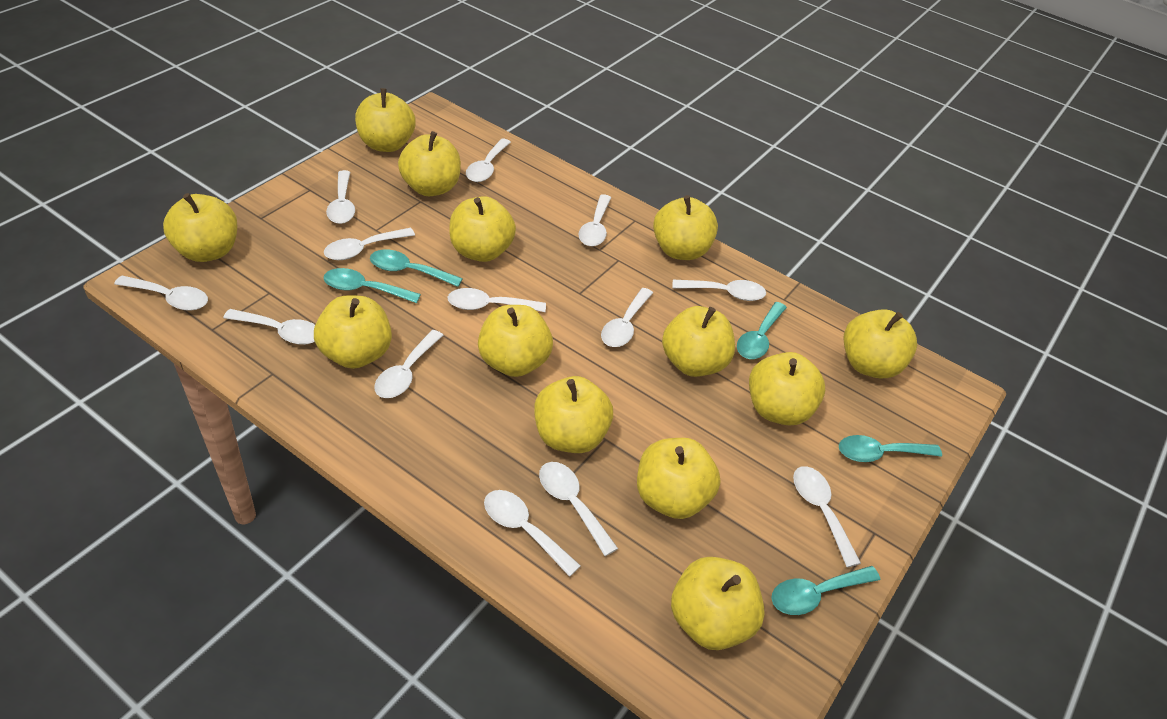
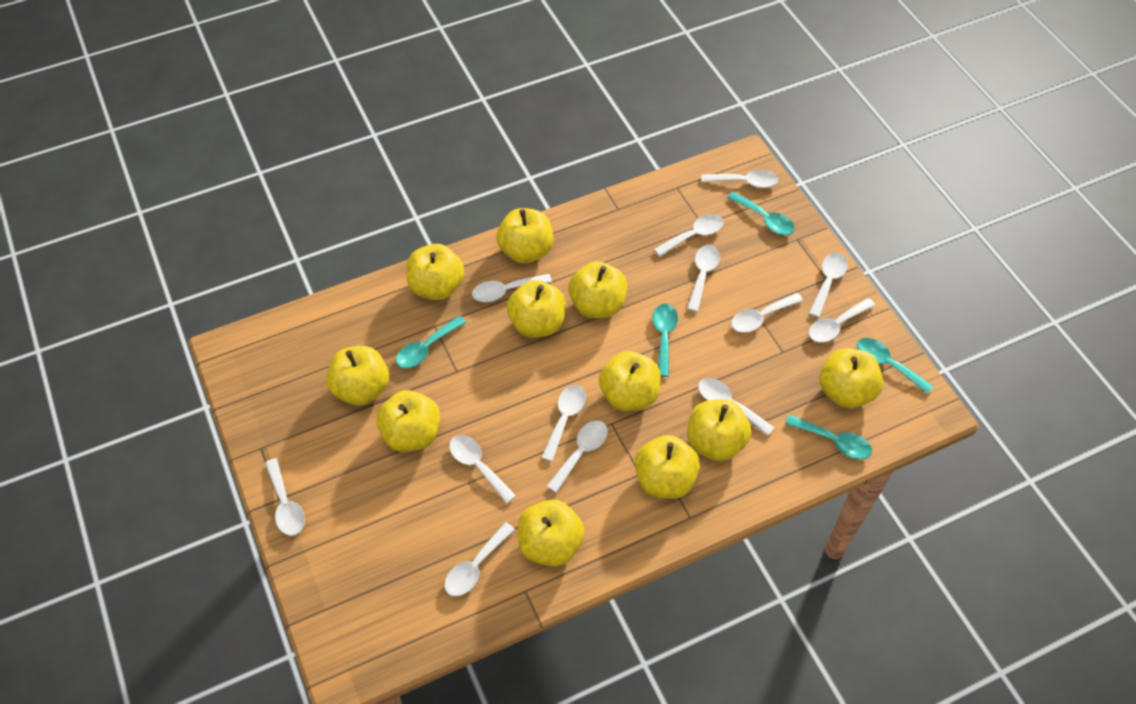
yellow apple: [163,193,237,262] [314,295,392,369] [355,88,415,152] [398,131,461,196] [449,196,516,262] [478,305,553,377] [534,376,613,453] [637,438,720,519] [653,195,718,260] [662,306,735,377] [671,557,765,650] [749,352,825,425] [843,309,917,379] = 13 -> [326,346,389,406] [376,390,440,452] [406,244,464,300] [496,208,553,263] [507,280,566,338] [518,500,585,567] [569,262,627,318] [599,351,661,411] [635,435,700,499] [687,399,751,461] [819,348,883,408] = 11

